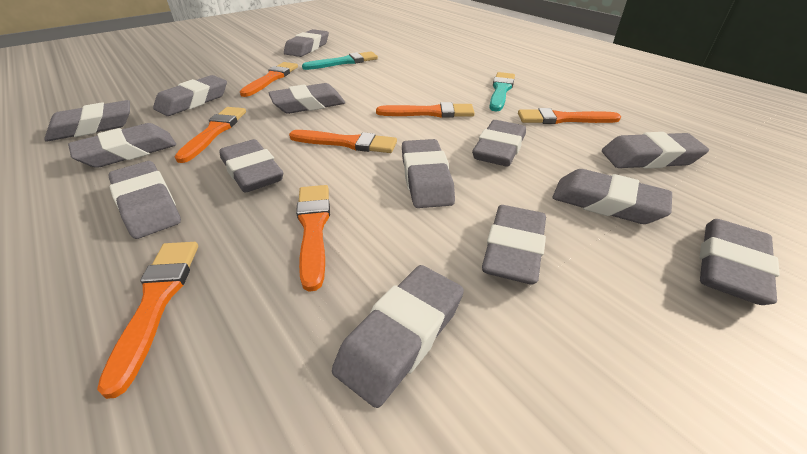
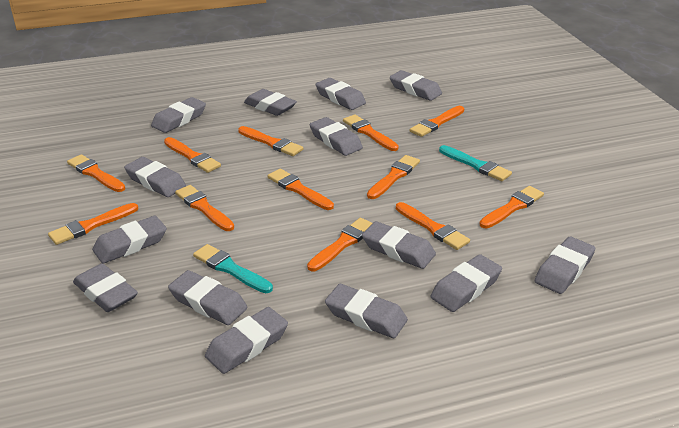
orange brush: [97,242,198,399] [174,107,246,163] [240,62,298,97] [289,130,397,153] [296,185,330,292] [376,102,475,118] [518,108,621,124] = 7 -> [48,203,138,245] [67,154,125,192] [164,137,221,173] [175,185,234,231] [238,126,304,156] [268,169,334,210] [307,218,372,271] [343,114,399,151] [367,155,420,199] [396,202,470,250] [410,106,464,137] [480,186,544,228] = 12

